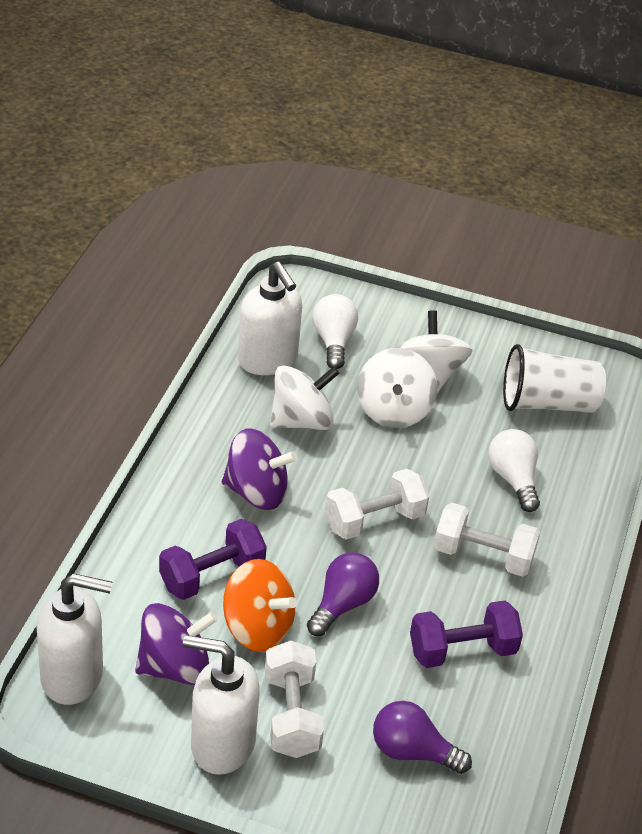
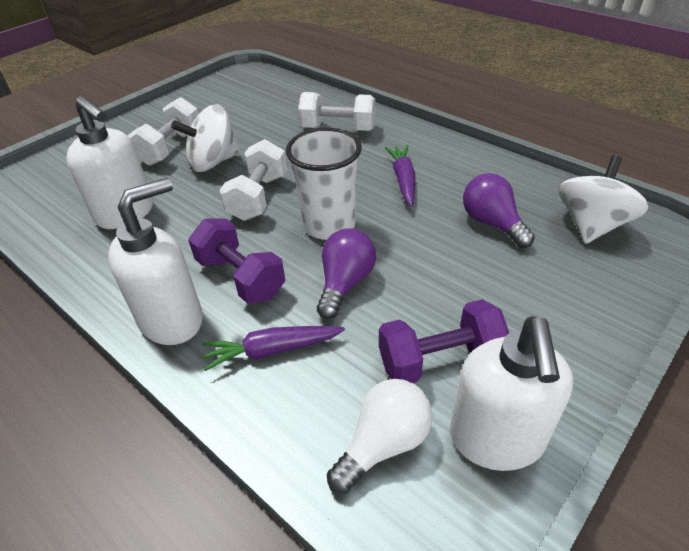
orange spinning top: [223,559,297,652] = 1 -> none = 0
purple carrot: none = 0 -> [202,326,345,371] [385,145,415,207] = 2
purple spinning top: [135,603,217,685] [222,429,297,510] = 2 -> none = 0
white light bulb: [312,294,358,369] [488,429,540,512] = 2 -> [327,379,432,494] = 1
white spinning top: [270,365,339,430] [357,348,437,428] [397,310,473,393] = 3 -> [171,104,241,172] [559,155,648,244] = 2

